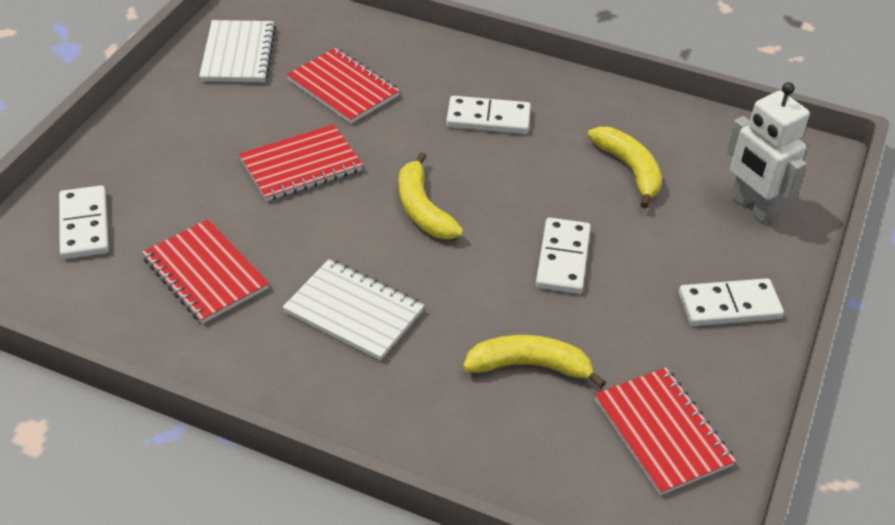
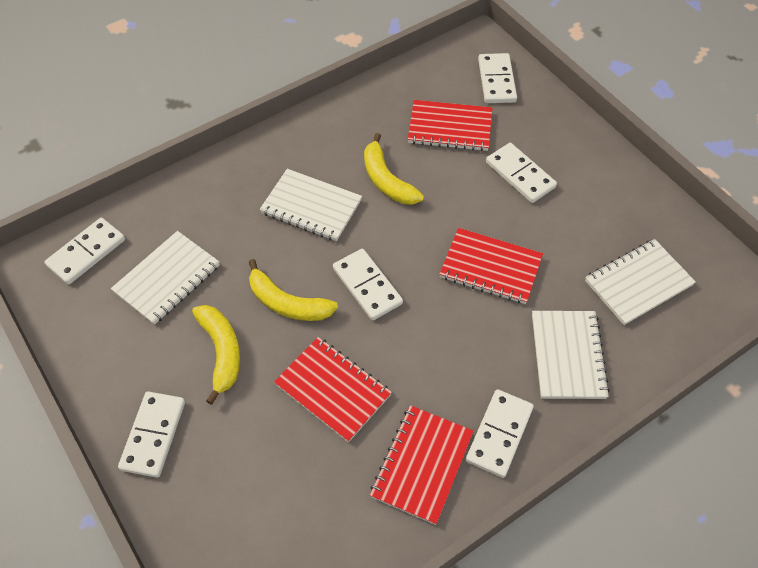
white domino: [59,185,109,259] [446,96,531,134] [536,218,591,294] [679,278,784,326] = 4 -> [45,218,125,285] [118,391,185,478] [333,249,403,321] [466,389,534,478] [478,53,517,103] [486,143,557,203] = 6
white notebook: [199,20,276,82] [283,259,424,361] = 2 -> [111,231,220,325] [260,169,362,241] [532,311,610,399] [585,239,696,325] = 4
white robot: [726,82,810,224] = 1 -> none = 0

